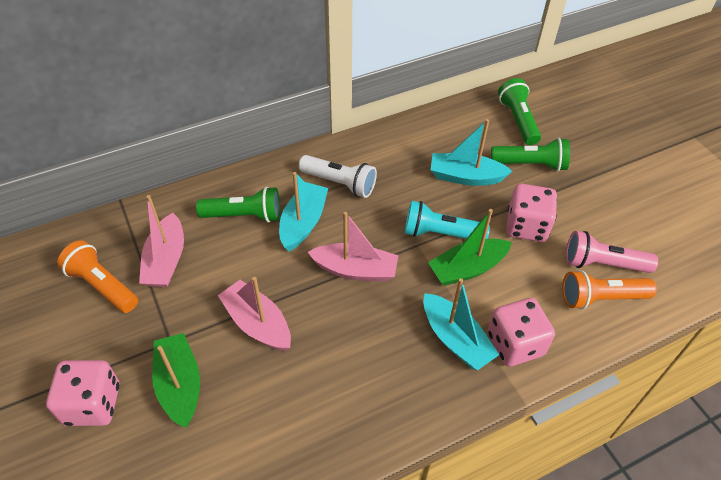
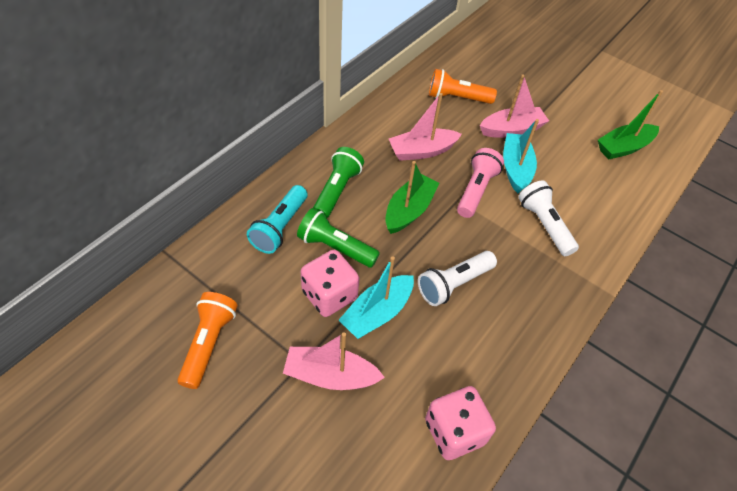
green flashlight: [196,187,280,223] [491,138,570,171] [498,78,541,145] = 3 -> [297,208,380,268] [313,147,364,218] = 2
pink dice: [46,360,119,426] [488,298,555,367] [506,184,557,242] = 3 -> [301,250,359,317] [425,386,496,460] = 2
turquoise boat: [279,172,328,251] [423,278,499,371] [431,119,512,186] = 3 -> [339,256,414,339] [503,119,539,193] = 2
white flashlight: [299,155,377,198] = 1 -> [418,251,497,306] [518,180,579,256] = 2

